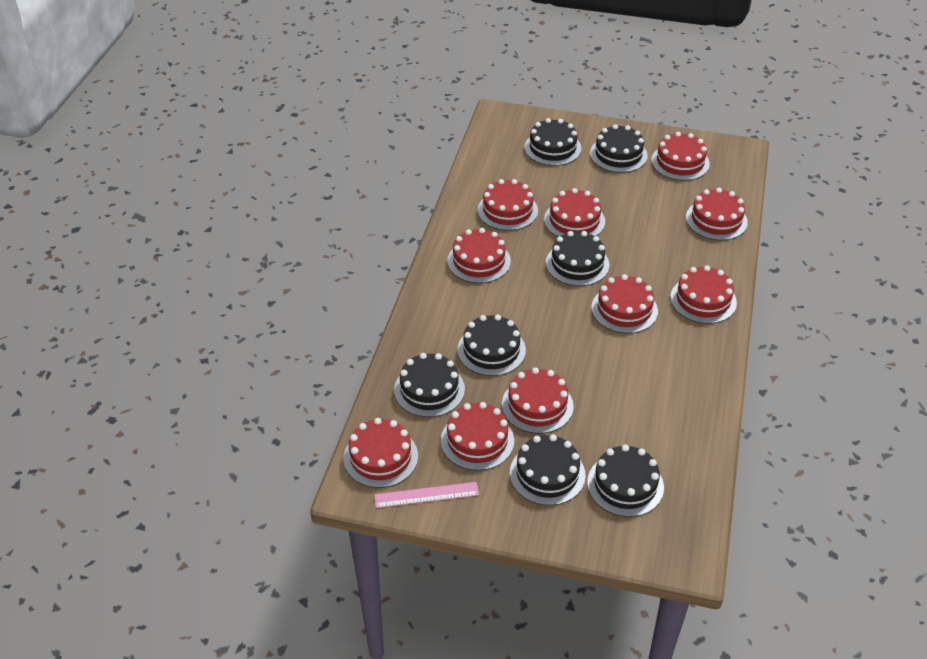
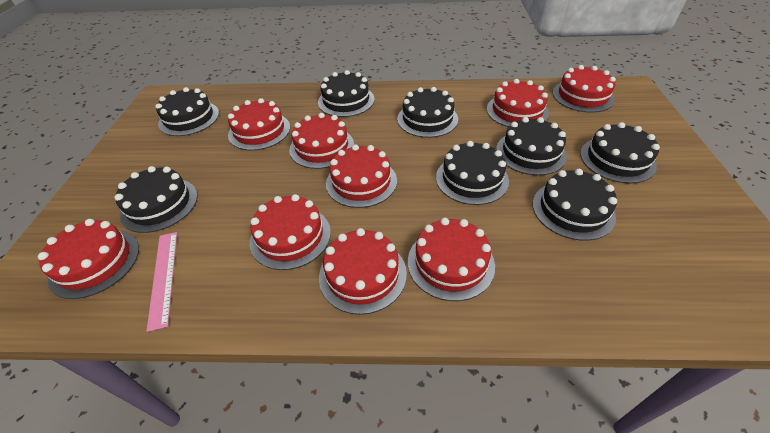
black cake: [394,353,465,417] [457,314,526,376] [510,434,585,506] [524,118,581,166] [546,231,609,286] [587,444,664,517] [590,124,648,173] = 7 -> [114,166,198,233] [155,87,219,136] [318,70,375,117] [397,87,458,138] [436,141,509,205] [496,117,567,175] [533,169,617,241] [580,122,660,184] = 8
red cake: [343,418,418,488] [441,402,514,471] [447,228,511,283] [478,179,538,231] [502,367,574,434] [544,188,605,237] [591,274,658,334] [651,132,710,181] [670,265,737,324] [686,188,748,240] = 10 -> [38,219,139,299] [228,98,290,150] [250,194,331,270] [289,113,354,169] [319,228,407,315] [326,144,397,208] [408,218,495,301] [487,79,549,127] [552,65,616,113] = 9

